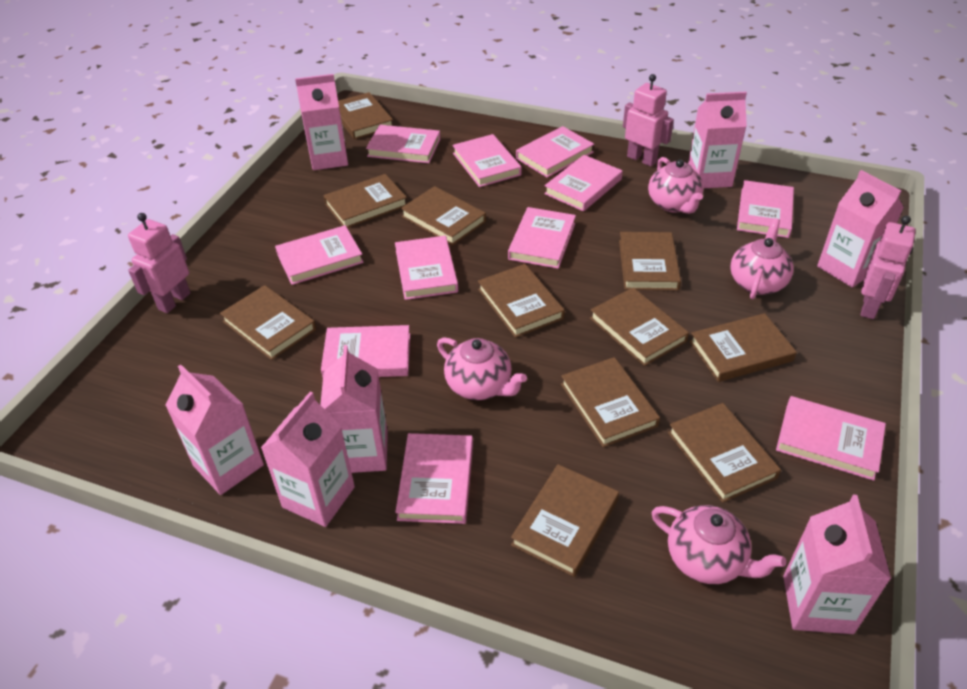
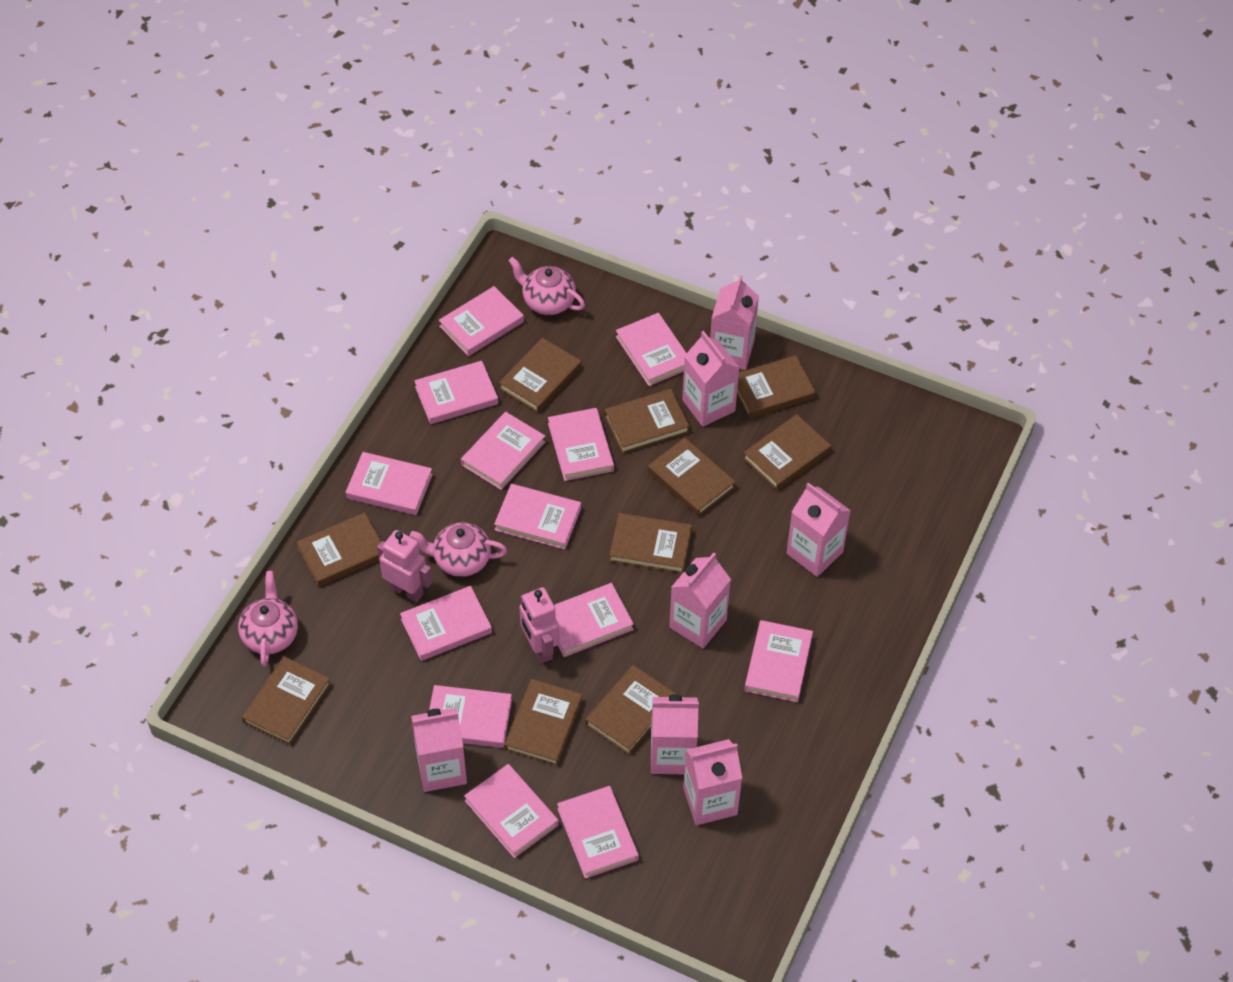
brown book: [220,285,316,360] [323,174,407,228] [338,92,393,139] [401,186,486,245] [478,264,565,338] [511,464,619,577] [561,357,660,447] [590,288,689,366] [619,232,681,290] [668,403,781,503] [689,313,797,382] = 11 -> [242,656,331,745] [297,512,381,587] [499,338,581,413] [504,679,583,766] [585,665,676,755] [604,389,690,454] [609,513,692,574] [648,438,735,516] [737,355,816,419] [743,414,831,490] = 10
pink book: [275,225,364,285] [321,325,410,377] [366,125,440,163] [395,236,458,300] [395,433,473,524] [452,134,521,187] [508,207,576,269] [516,126,594,178] [544,155,623,212] [737,180,794,238] [776,396,886,481] = 11 -> [346,452,433,515] [400,586,492,661] [414,361,498,424] [429,685,512,748] [439,286,524,356] [461,412,545,490] [464,764,559,858] [494,484,581,550] [548,408,614,481] [554,583,634,657] [557,786,639,879] [616,313,686,386] [744,620,813,702] = 13
pink robot: [128,213,191,313] [623,74,674,167] [860,215,916,319] = 3 -> [377,530,432,603] [519,587,559,663] = 2
pink teapot: [437,337,527,400] [648,157,704,214] [651,505,786,584] [730,218,794,299] = 4 -> [238,571,298,667] [410,522,507,577] [508,257,585,315] = 3

